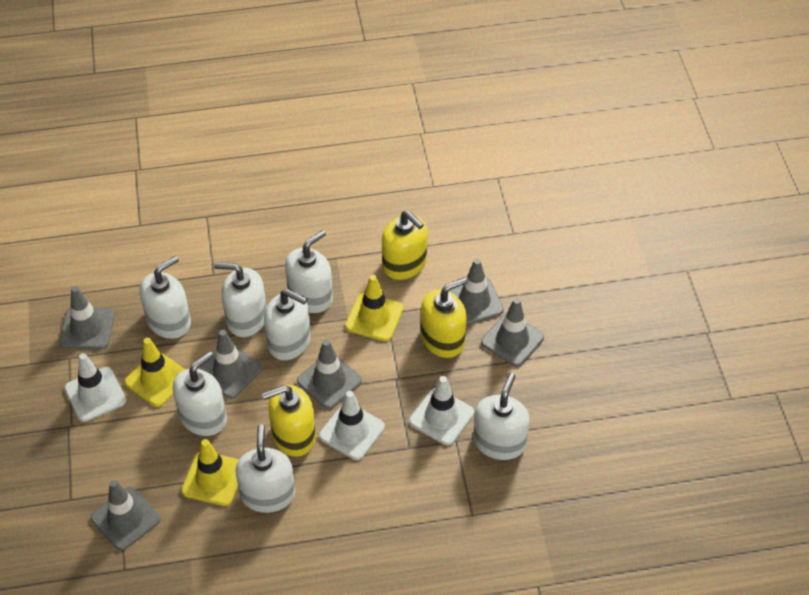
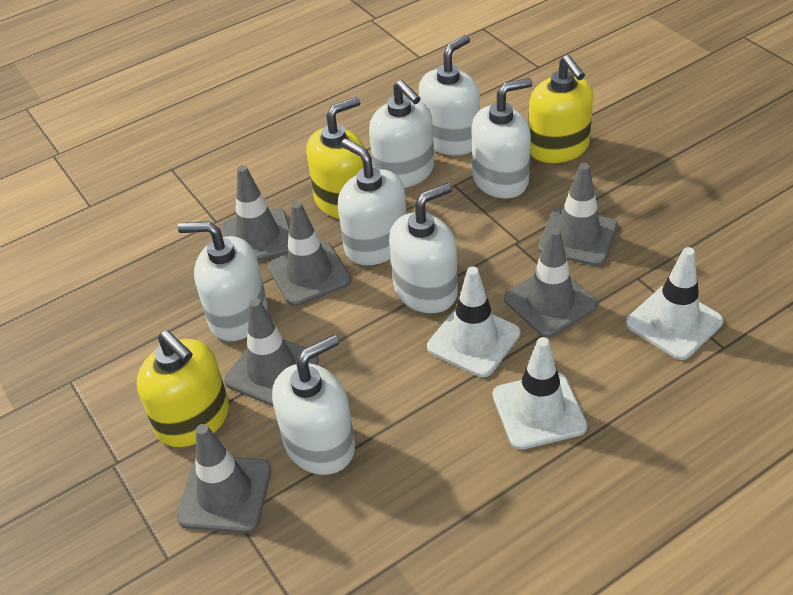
yellow traffic cone: [124,338,186,407] [181,439,239,506] [345,275,403,342] = 3 -> none = 0

